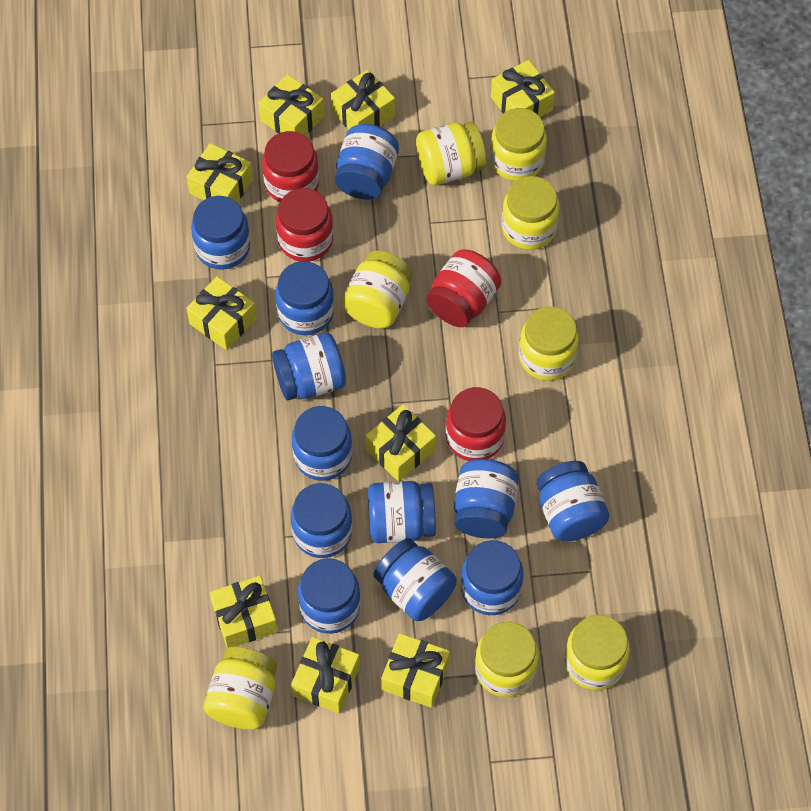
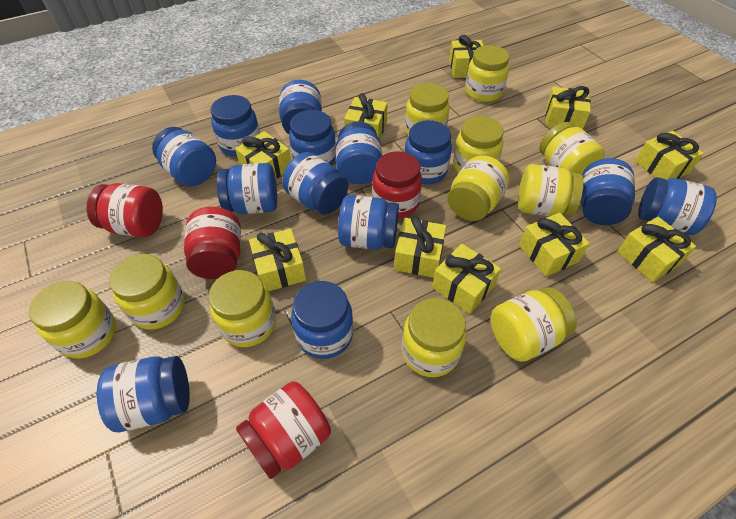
blue jar: [191,196,250,270] [272,333,346,400] [275,261,334,335] [291,483,352,558] [292,406,353,481] [298,558,361,634] [335,124,399,200] [368,481,436,543] [374,538,457,621] [454,459,519,539] [461,540,523,615] [537,461,609,542] = 12 -> [97,356,190,432] [152,127,216,186] [211,95,260,157] [217,163,277,214] [279,80,322,134] [282,152,348,215] [289,110,336,165] [291,281,353,359] [336,121,383,184] [338,195,399,249] [404,120,452,184] [580,158,635,225] [638,177,717,235] = 13
yellow gift: [186,276,257,350] [187,143,253,203] [210,576,278,648] [259,74,324,136] [291,637,360,714] [331,70,395,130] [366,404,436,481] [381,633,450,708] [491,60,555,117] = 9 -> [235,131,291,179] [249,228,306,291] [344,93,388,139] [394,216,446,278] [432,243,501,314] [449,35,483,78] [519,213,590,277] [545,86,591,129] [617,217,696,282] [635,131,704,180] = 10
yellow jar: [204,647,277,730] [342,251,413,328] [416,122,487,185] [475,622,539,697] [490,108,547,181] [502,176,560,250] [519,306,579,381] [564,615,630,690] = 8 -> [29,281,116,359] [109,254,185,330] [209,270,276,347] [402,298,466,377] [405,83,450,136] [447,155,509,221] [453,116,504,173] [465,45,509,102] [490,287,577,362] [518,164,583,216] [539,122,605,175] = 11

